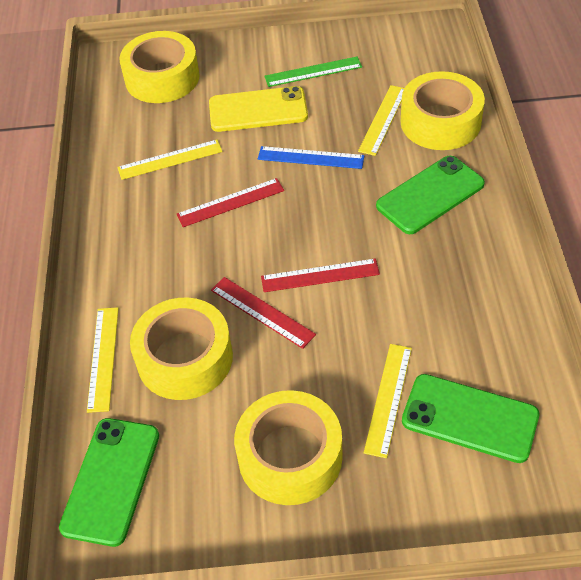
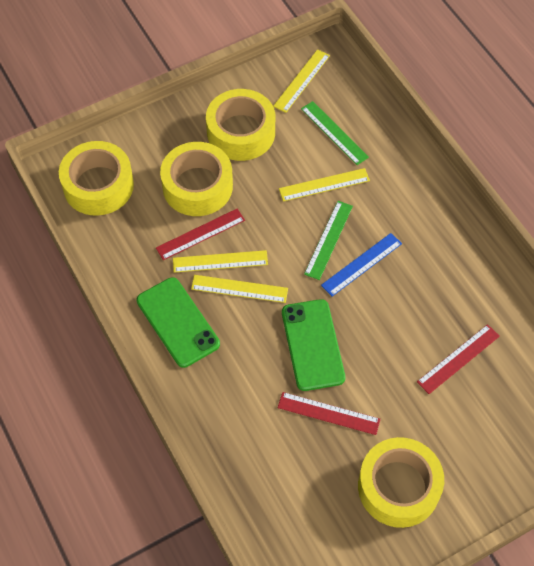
green phone: [59,418,159,547] [376,156,485,234] [402,374,539,463] = 3 -> [136,277,220,368] [282,299,345,391] = 2
green ruler: [264,56,362,87] = 1 -> [301,101,369,165] [304,201,353,280] = 2
yellow phone: [209,86,308,132] = 1 -> none = 0

